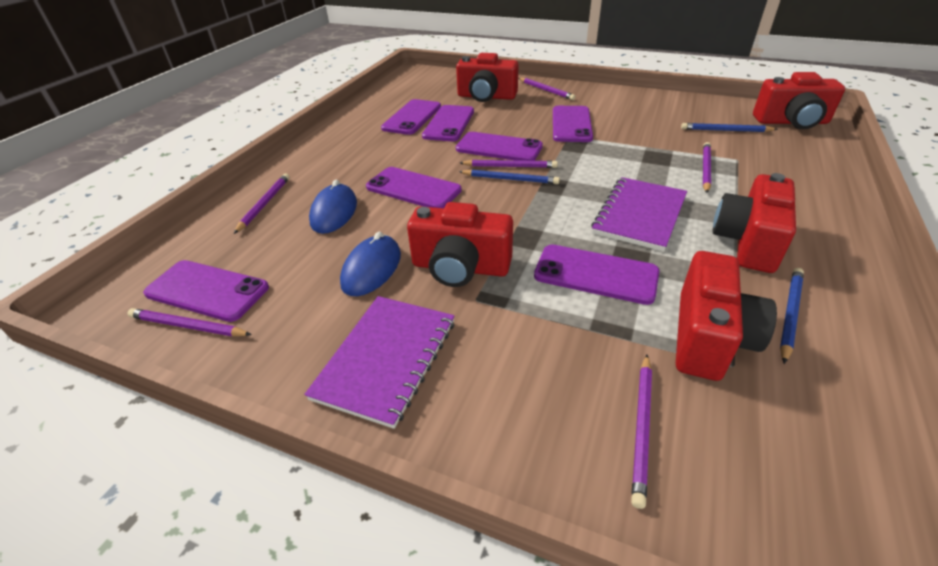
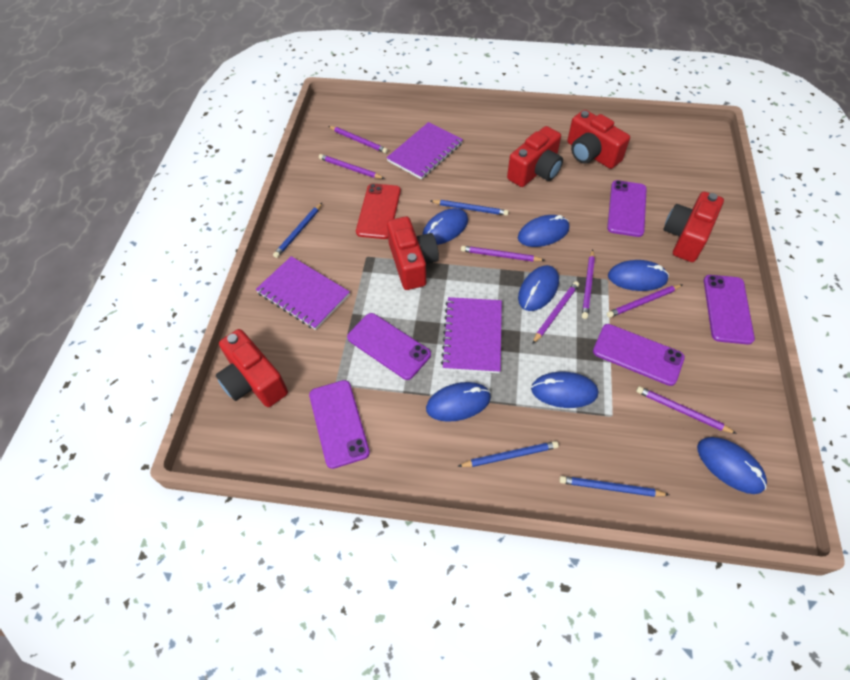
blue mouse: [309,180,357,234] [340,231,401,296] = 2 -> [422,208,468,245] [426,382,491,422] [518,215,569,247] [518,265,559,311] [531,372,598,408] [608,260,669,291] [697,437,767,494] = 7
blue pencil: [459,169,560,184] [681,123,778,132] [780,268,804,364] = 3 -> [273,203,322,258] [431,200,509,216] [457,441,559,467] [559,476,669,497] = 4
purple notebook: [304,296,455,429] [591,177,687,251] = 2 -> [255,256,350,330] [386,122,463,180] [441,297,502,373] = 3
purple pencil: [127,308,252,337] [234,173,290,234] [460,160,558,168] [519,78,575,100] [631,354,652,509] [703,142,711,193] = 6 -> [319,154,385,179] [328,126,388,153] [461,246,545,262] [532,281,579,344] [582,250,595,319] [607,284,683,318] [636,386,737,434] = 7
purple phone: [143,260,269,322] [366,167,462,208] [381,99,441,135] [422,105,474,141] [456,132,543,161] [534,244,659,305] [553,106,593,142] = 7 -> [309,380,370,469] [347,313,431,380] [593,324,685,386] [607,180,647,237] [704,275,755,345] = 5
red phone: none = 0 -> [356,183,401,239] = 1

